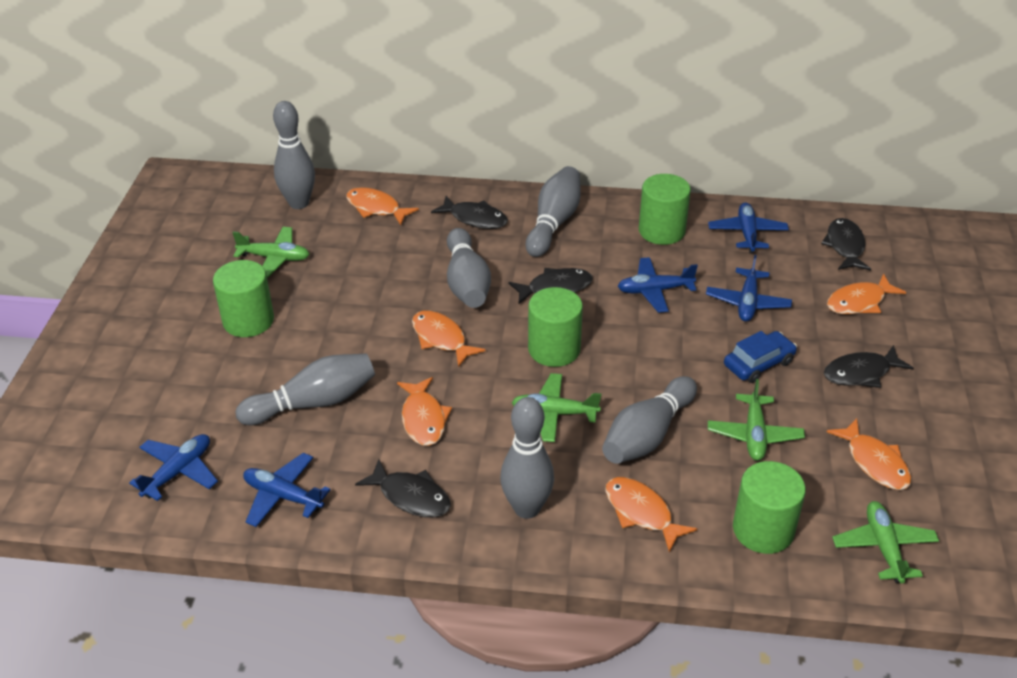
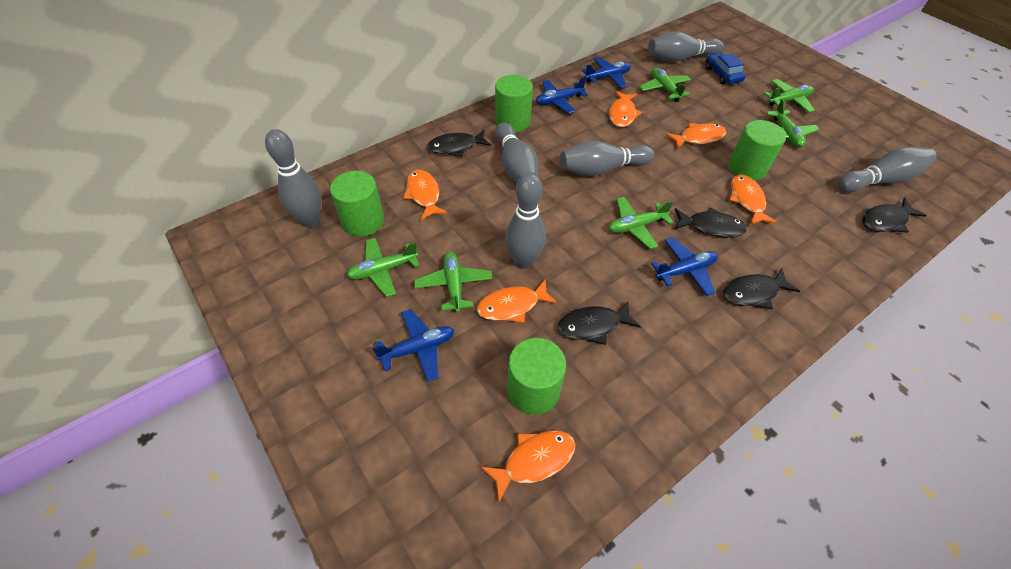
blue plane: [129,434,218,501] [243,453,331,527] [617,257,698,313] [706,255,792,322] [708,202,789,254] = 5 -> [373,309,454,382] [536,77,588,114] [582,57,631,88] [651,237,718,296] = 4
green plane: [233,227,310,278] [511,373,601,442] [708,379,805,461] [832,501,939,583] = 4 -> [347,238,420,297] [414,252,493,313] [608,197,674,249] [639,67,691,102] [764,79,815,113] [766,99,820,148] = 6

